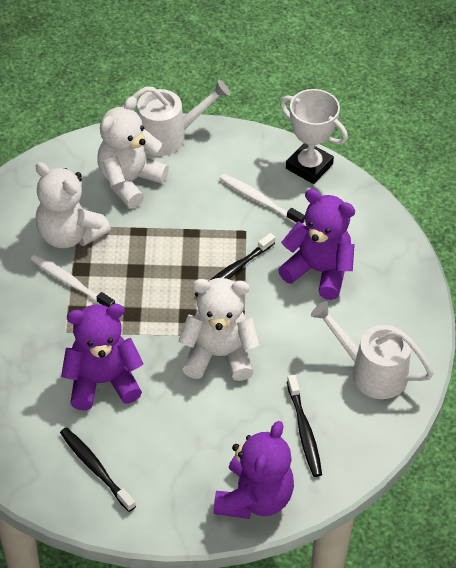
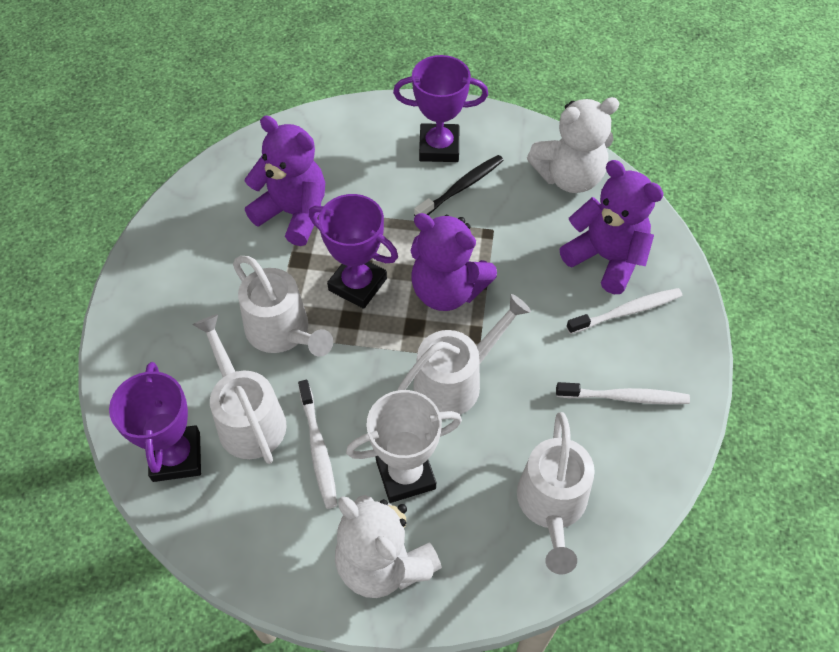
black toothbrush: [60,427,136,512] [195,233,275,297] [287,375,322,477] = 3 -> [414,155,504,216] = 1
purple trophy: none = 0 -> [109,362,201,482] [309,194,398,309] [393,55,488,162] = 3
white teddy bear: [35,162,111,248] [97,96,169,208] [178,278,260,381] = 3 -> [335,495,442,598] [527,97,619,193] = 2
white toothbrush: [30,254,115,307] [219,174,305,224] = 2 -> [298,380,337,509] [556,382,690,404] [566,288,682,334] = 3
white watering can: [122,80,230,156] [311,301,434,399] = 2 -> [193,314,286,464] [233,256,333,357] [397,294,531,415] [517,412,595,574] = 4

